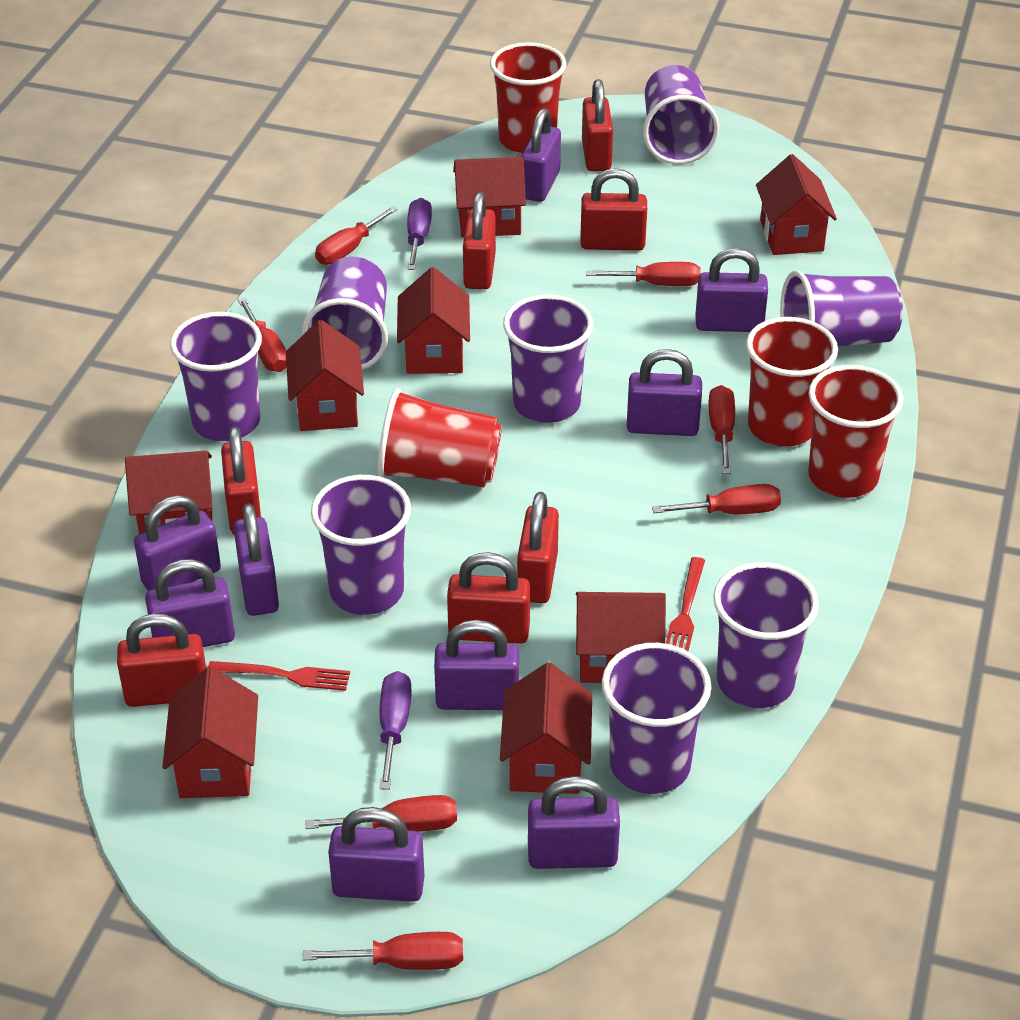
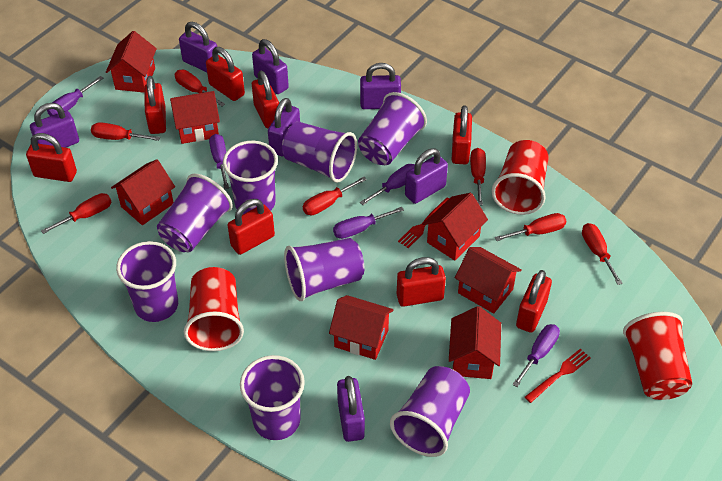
purple padlock: [134,495,221,591] [145,559,235,647] [234,503,279,616] [328,807,425,902] [434,620,519,710] [521,108,561,202] [528,776,620,869] [627,349,702,436] [695,248,768,332] = 9 -> [30,103,79,148] [179,22,217,72] [252,39,289,94] [268,98,300,156] [337,376,365,442] [360,63,401,109] [405,149,448,204] = 7
purple screwdriver: [379,671,412,790] [407,198,432,270] = 2 -> [47,76,103,116] [209,134,229,189] [333,207,404,239] [360,164,415,205] [512,324,560,387] = 5
red cup: [378,388,502,487] [490,42,567,154] [746,317,838,447] [808,365,903,498] = 4 -> [184,267,244,351] [492,140,549,215] [623,312,692,400] = 3
red house: [125,451,213,534] [162,667,258,798] [286,320,364,431] [397,267,470,374] [453,157,526,237] [500,663,592,794] [576,592,666,683] [756,154,837,255] = 8 -> [106,31,157,93] [111,159,175,225] [170,91,220,144] [329,295,394,360] [423,193,488,261] [449,306,501,379] [455,247,522,313] = 7
red padlock: [117,613,206,707] [221,426,261,535] [447,552,530,644] [463,192,496,289] [517,492,559,603] [580,168,647,250] [582,79,613,171] = 7 -> [26,133,77,182] [144,76,166,134] [206,47,245,101] [228,199,275,255] [252,71,279,128] [397,257,446,307] [452,105,472,164] [516,270,552,333] = 8

